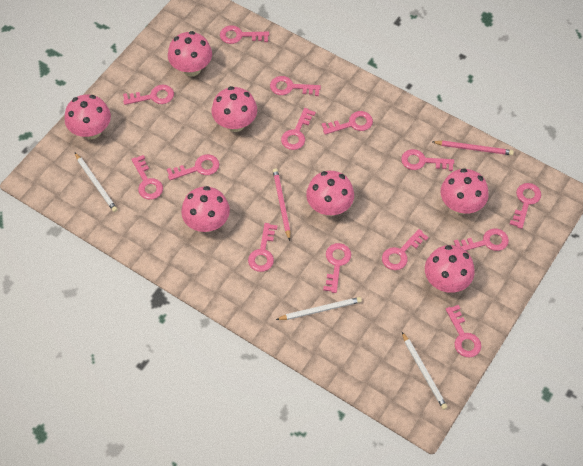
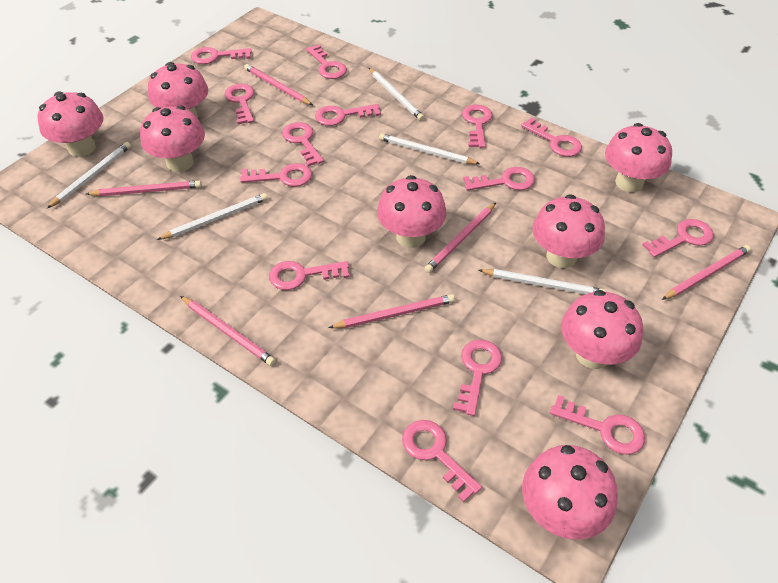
pink mushroom: [65,94,111,140] [168,31,212,76] [181,186,230,232] [212,86,257,132] [306,171,354,216] [425,245,475,293] [440,168,489,214] = 7 -> [37,91,103,157] [140,105,205,172] [148,62,208,118] [377,175,446,248] [522,445,618,540] [532,194,605,268] [561,290,643,369] [605,123,672,192] = 8
pink pencil: [273,168,290,241] [433,141,514,155] = 2 -> [86,180,201,196] [180,296,276,366] [244,64,313,105] [329,294,455,328] [424,203,496,273] [662,245,751,300] = 6
white pencil: [75,153,118,212] [276,297,362,320] [402,332,448,410] = 3 -> [47,142,131,208] [157,193,268,240] [369,68,424,121] [379,133,480,164] [479,269,606,294] = 5

